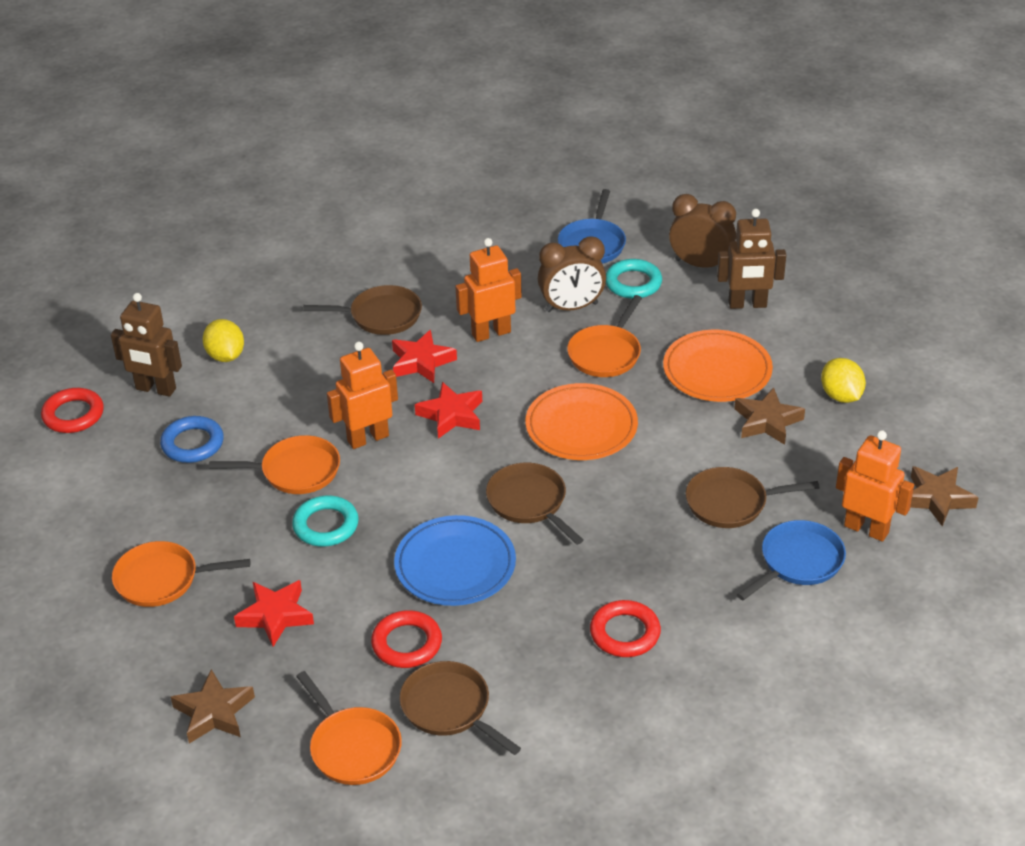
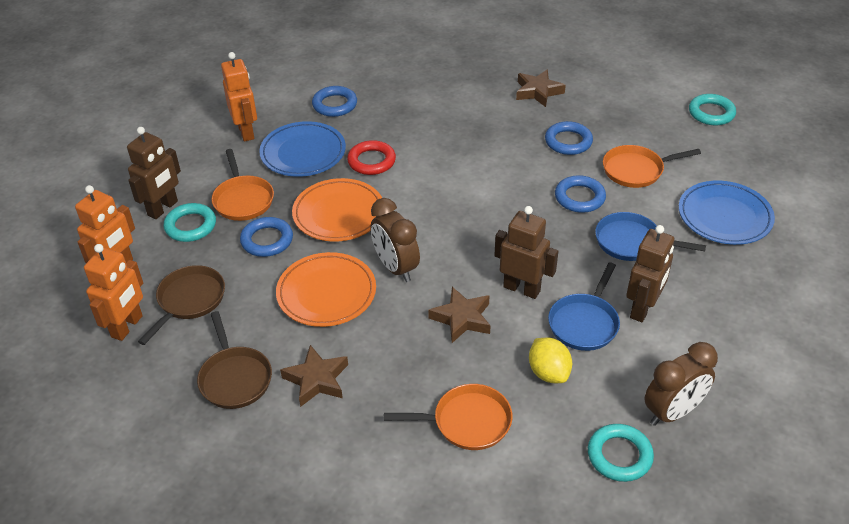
blue plate: [394,515,516,606] = 1 -> [259,121,346,177] [679,181,775,245] = 2
blue ring: [160,416,224,463] = 1 -> [240,217,293,257] [312,86,357,117] [545,121,593,155] [555,175,606,213] = 4
brown pan: [303,285,422,335] [400,661,521,755] [486,463,584,545] [686,467,819,528] = 4 -> [138,265,225,345] [197,311,272,409] = 2
brown robot: [111,293,182,397] [717,209,786,309] = 2 -> [127,127,181,219] [494,206,558,299] [626,225,674,322] = 3
orange pan: [112,541,250,607] [209,435,340,494] [296,671,402,785] [567,295,642,377] = 4 -> [211,149,274,221] [384,384,513,450] [603,145,701,188] = 3
red ring: [41,388,104,433] [371,610,442,668] [590,600,661,657] = 3 -> [347,140,396,175] = 1
red star: [234,580,314,647] [392,330,457,383] [415,382,482,439] = 3 -> none = 0
turquoise ring: [292,496,359,547] [606,259,662,299] = 2 -> [164,203,216,242] [588,424,654,482] [689,94,736,125] = 3
yellow lemon: [202,319,244,362] [821,358,866,403] = 2 -> [529,338,572,383] = 1

